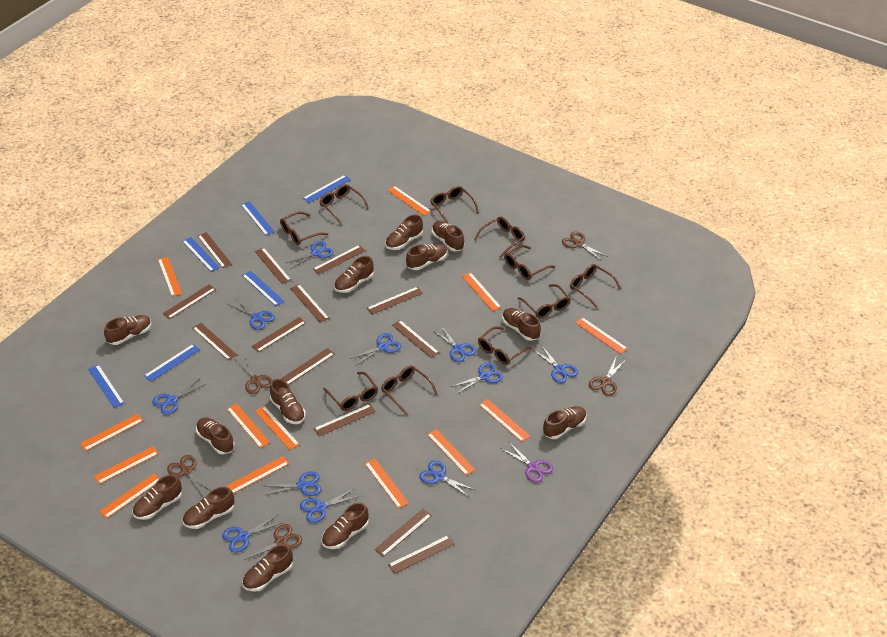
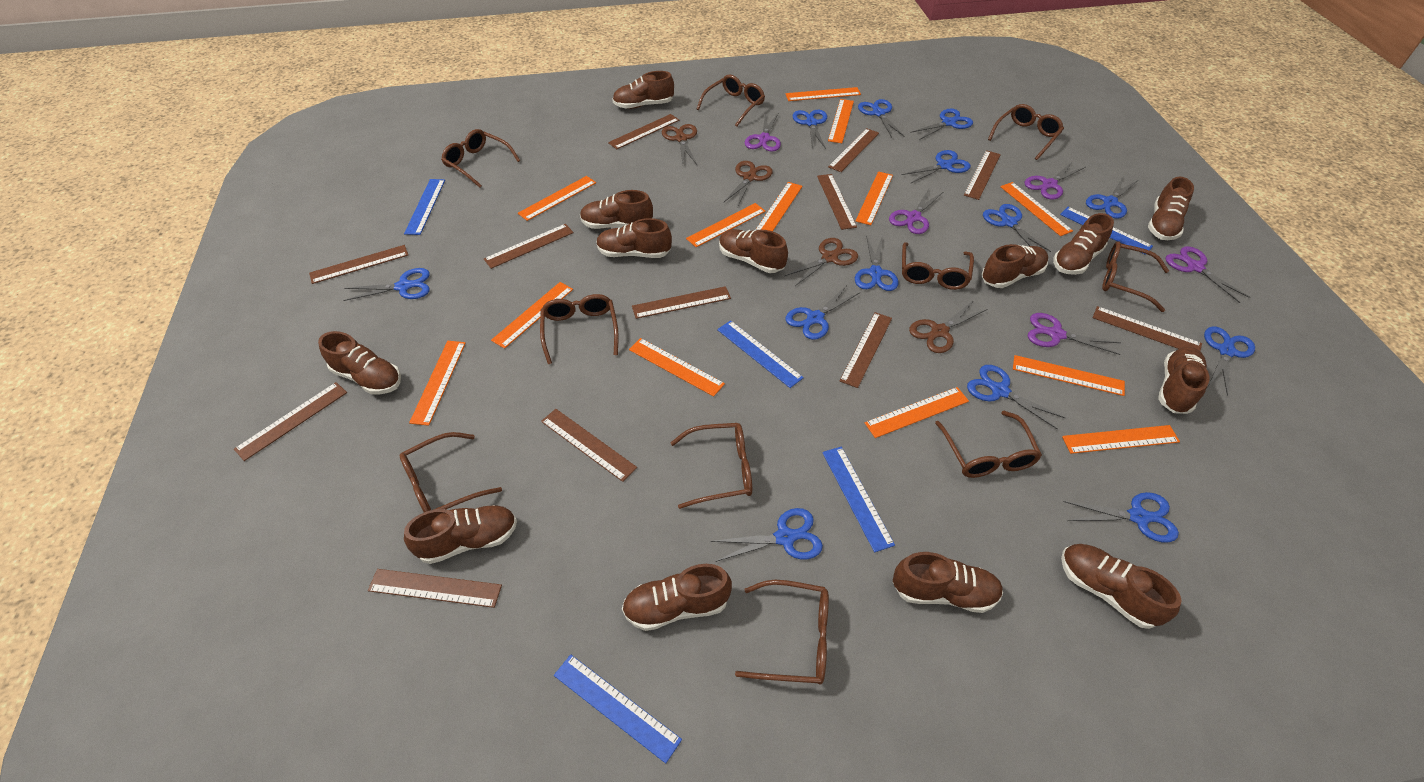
blue ruler: [88,364,124,408] [144,344,200,382] [182,237,220,272] [241,201,275,235] [242,271,284,306] [303,175,351,203] = 6 -> [404,179,445,235] [554,654,682,763] [717,320,804,388] [822,446,895,552] [1060,207,1153,255] = 5
blue scissors: [152,379,206,415] [222,515,282,553] [229,299,275,330] [263,471,321,496] [286,241,334,269] [300,488,359,523] [350,333,401,365] [419,461,475,497] [432,325,476,362] [450,362,503,394] [533,345,578,383] = 11 -> [343,268,430,301] [711,508,823,562] [785,285,859,340] [792,110,827,149] [855,235,898,291] [858,99,904,137] [902,150,971,183] [910,109,973,140] [967,365,1065,429] [983,204,1051,252] [1063,492,1179,543] [1086,175,1138,219] [1204,326,1255,396] = 13
brown ruler: [163,284,216,319] [192,323,237,360] [198,232,232,268] [252,317,306,352] [255,248,291,284] [281,348,335,385] [290,284,329,323] [313,245,365,275] [314,404,376,436] [367,287,423,315] [375,509,432,557] [388,535,455,574] [392,320,439,358] = 13 -> [234,382,347,461] [309,245,408,284] [368,569,502,608] [484,224,574,269] [541,409,637,482] [608,114,679,149] [632,286,731,319] [817,174,857,230] [828,128,879,172] [840,312,892,388] [964,150,1001,200] [1093,306,1202,351] = 12
brown scissors: [167,455,211,497] [236,355,272,394] [244,524,302,568] [562,231,608,261] [589,358,625,396] = 5 -> [662,124,697,165] [723,161,773,207] [785,238,858,286] [909,300,987,353] = 4
purple scissors: [502,442,553,483] = 1 -> [745,112,781,152] [889,189,943,234] [1024,161,1085,199] [1028,313,1121,355] [1165,246,1251,303] = 5

